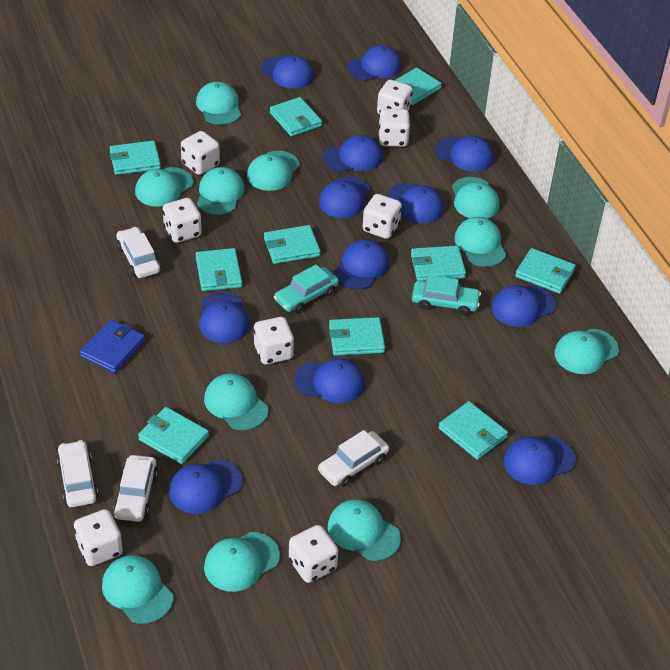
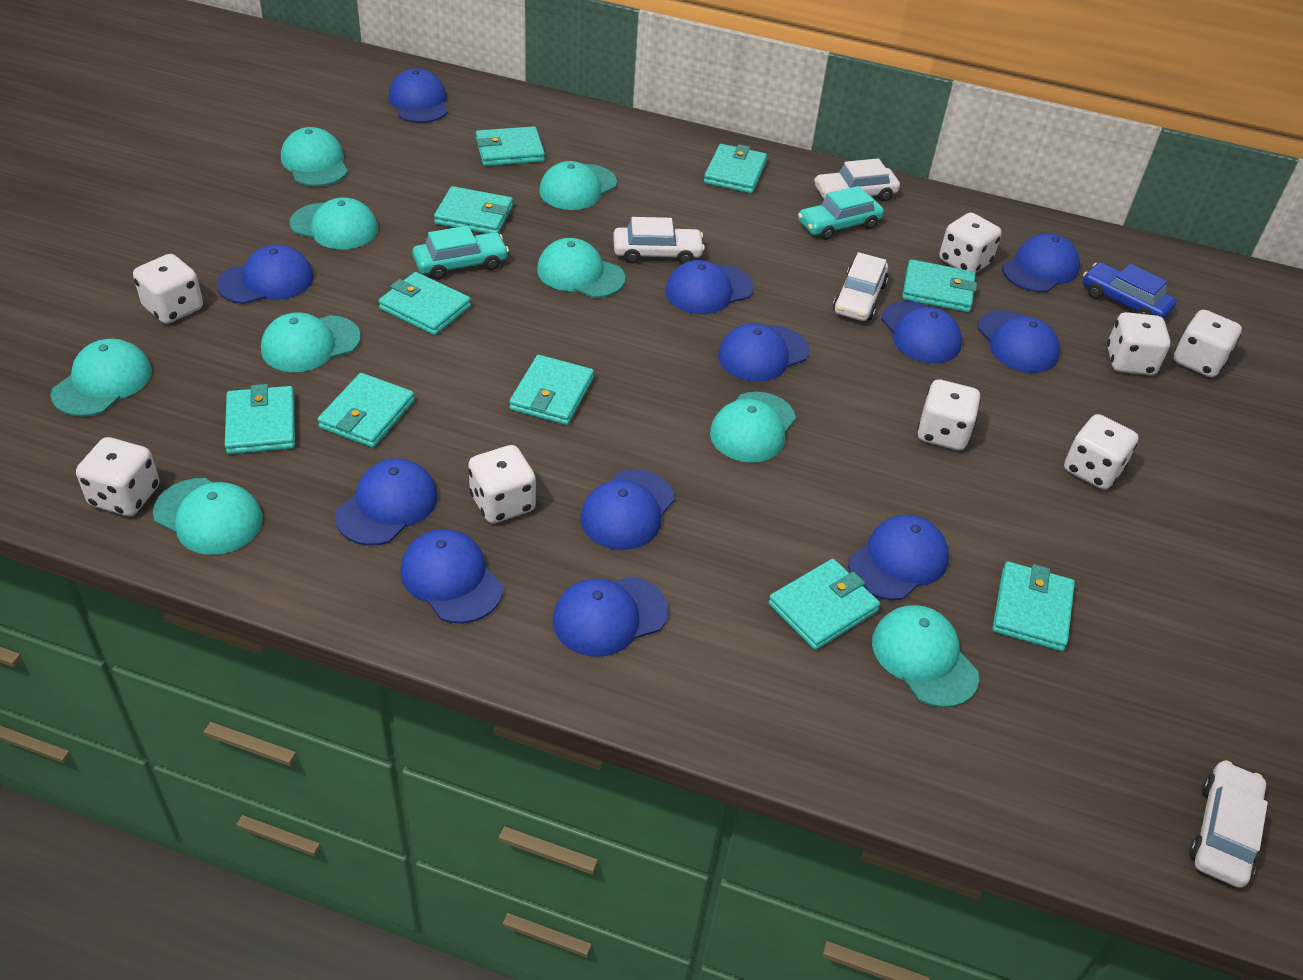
blue car: none = 0 -> [1083,262,1177,319] = 1
blue wallet: [80,320,145,373] = 1 -> none = 0
turquoise cap: [102,555,173,624] [135,167,193,207] [196,82,241,125] [197,167,245,215] [204,373,268,430] [204,532,280,592] [247,151,300,191] [328,500,401,561] [452,177,500,219] [454,217,506,267] [554,329,619,374] = 11 -> [51,338,152,417] [153,478,263,555] [261,312,361,372] [281,127,348,186] [290,197,378,249] [537,238,625,298] [539,161,617,210] [710,392,796,463] [872,605,979,708] = 9

